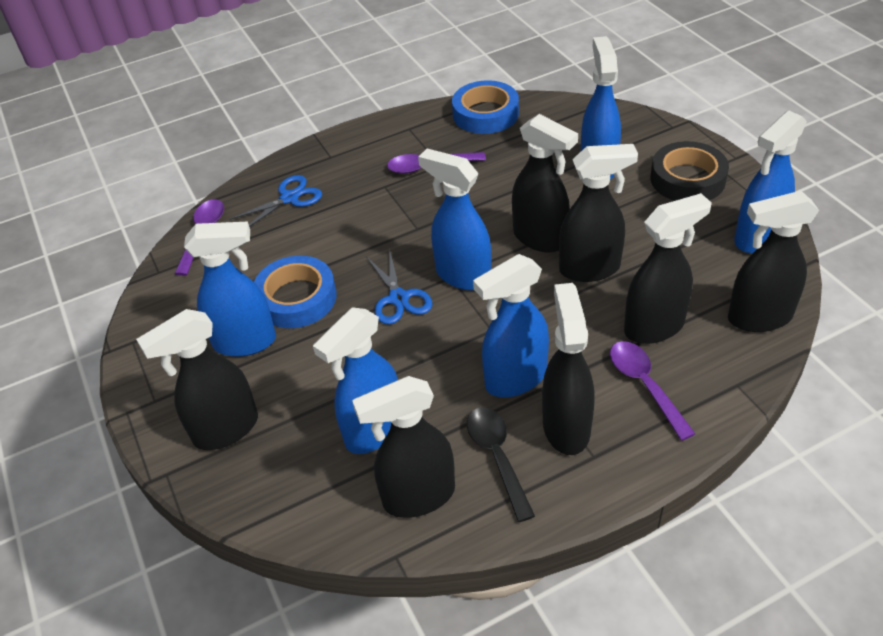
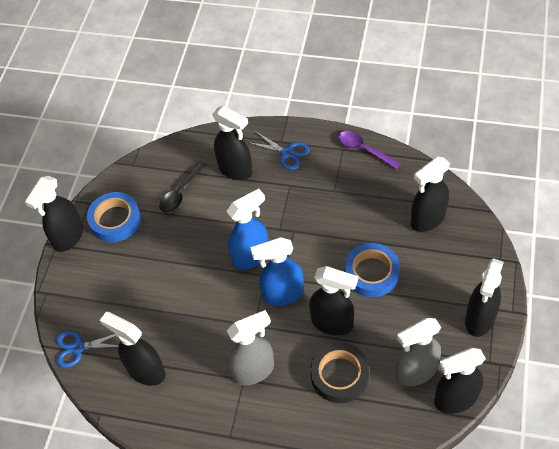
blue spray bottle: [184,222,276,357] [313,307,398,454] [418,149,491,290] [473,254,549,397] [581,36,621,180] [734,110,807,254] = 6 -> [226,189,268,270] [250,237,304,306] = 2
grey spray bottle: none = 0 -> [227,310,274,385] [396,318,441,386] = 2
purple spoon: [175,199,224,276] [387,152,486,174] [610,341,695,441] = 3 -> [338,131,401,169] = 1

